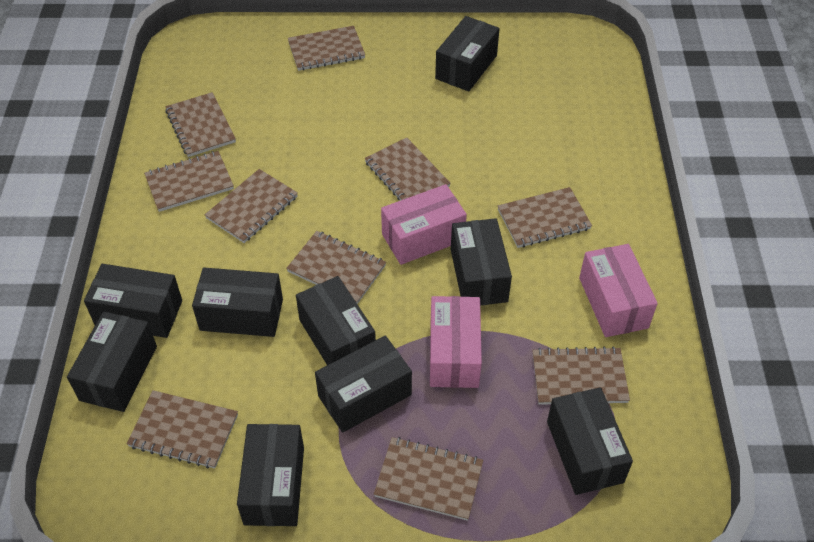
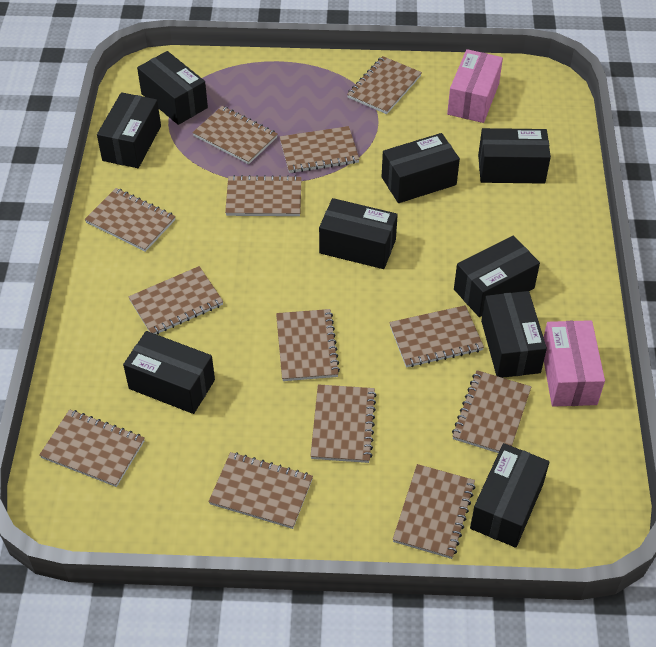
brown notebook: [126,390,238,469] [144,151,234,212] [165,92,236,157] [205,169,298,243] [286,231,386,304] [288,26,365,71] [365,137,451,201] [374,437,483,521] [498,187,592,248] [532,346,630,405] = 10 -> [39,409,145,487] [85,188,176,252] [128,266,224,335] [192,106,278,164] [208,452,313,529] [225,175,302,216] [276,309,340,381] [280,126,360,173] [310,384,377,463] [347,56,422,114] [389,305,484,368] [393,464,476,559] [452,370,531,453] = 13
pink box: [381,184,467,265] [430,296,482,388] [579,244,658,337] = 3 -> [447,49,503,123] [544,320,605,407] = 2

